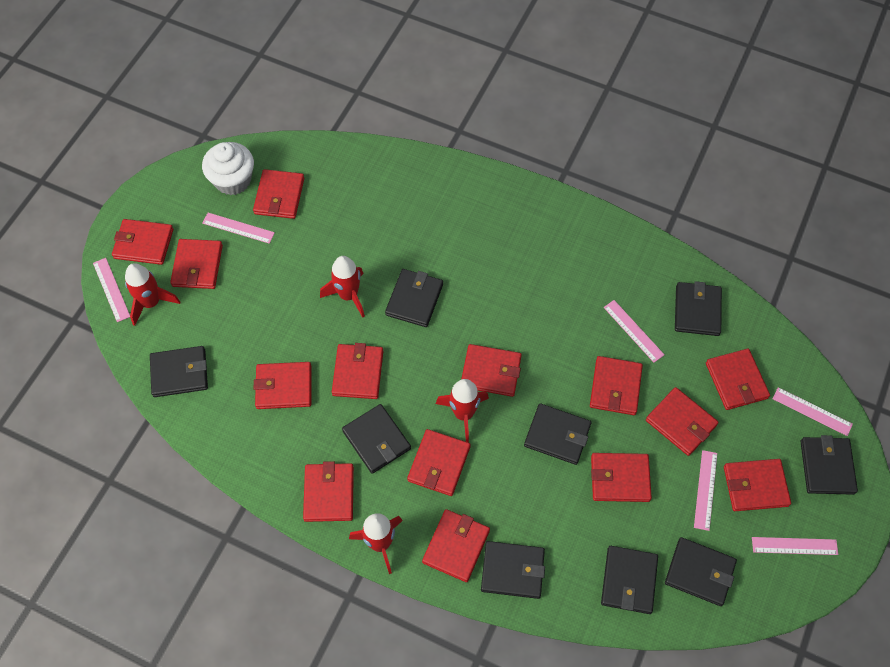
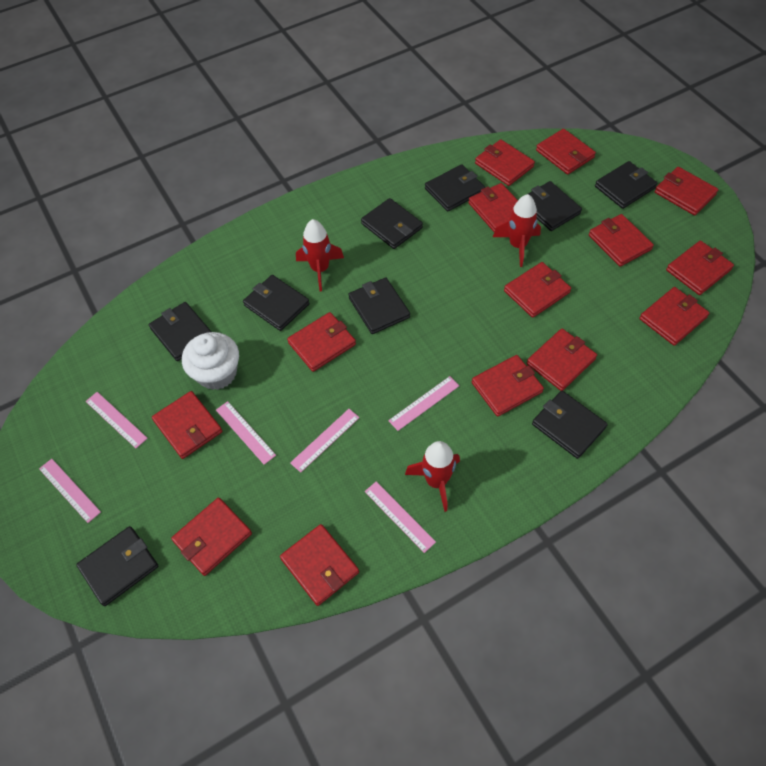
red rocket: [125,263,180,326] [320,256,365,317] [349,513,403,574] [436,379,489,443] = 4 -> [296,219,344,291] [405,441,460,512] [493,194,541,267] = 3

